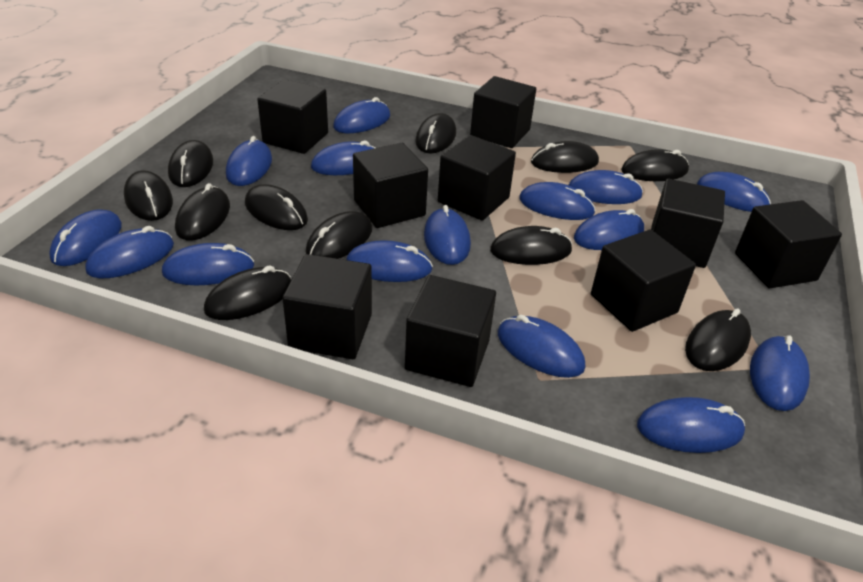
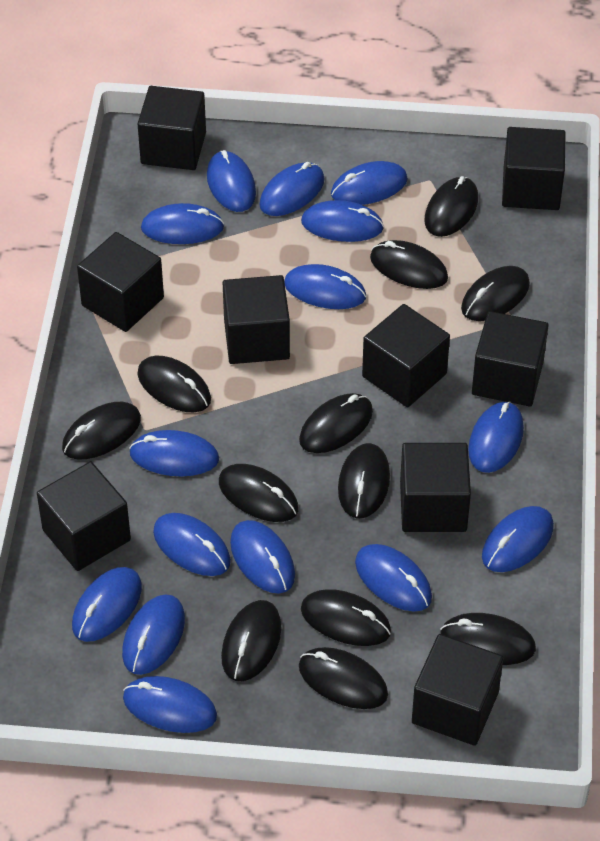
black mouse: [124,170,173,221] [168,140,213,187] [175,183,230,241] [204,265,291,320] [245,184,308,230] [306,211,372,259] [415,113,456,153] [490,226,572,265] [531,141,599,173] [621,149,689,181] [685,308,751,371] = 11 -> [62,402,141,460] [137,356,211,412] [219,464,298,522] [221,600,281,681] [299,393,373,453] [299,647,388,709] [301,589,391,646] [338,443,390,519] [370,240,448,289] [424,176,478,237] [440,613,536,665] [461,266,530,321] = 12

